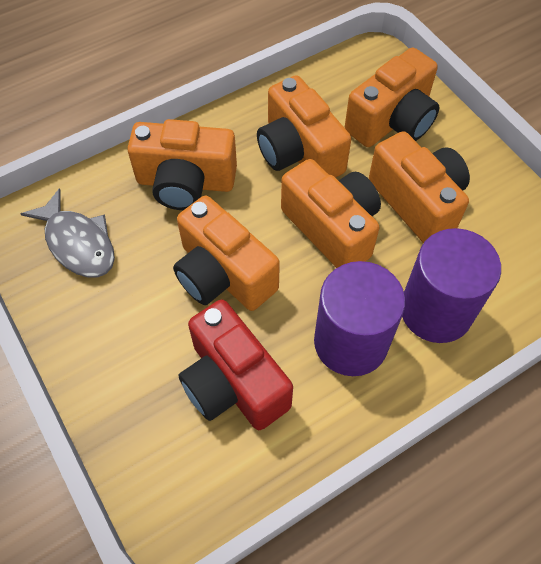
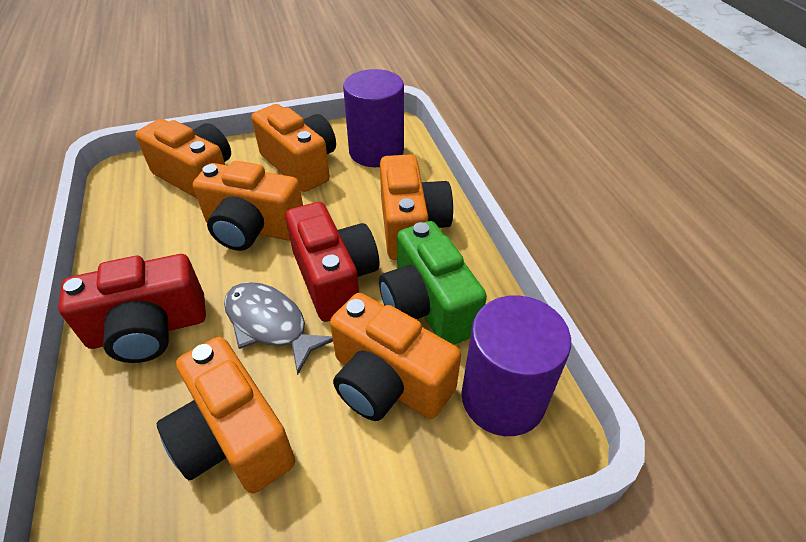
green camera: none = 0 -> [379,221,487,345] = 1
red camera: [178,300,293,430] = 1 -> [58,254,206,363] [285,202,379,322] = 2

